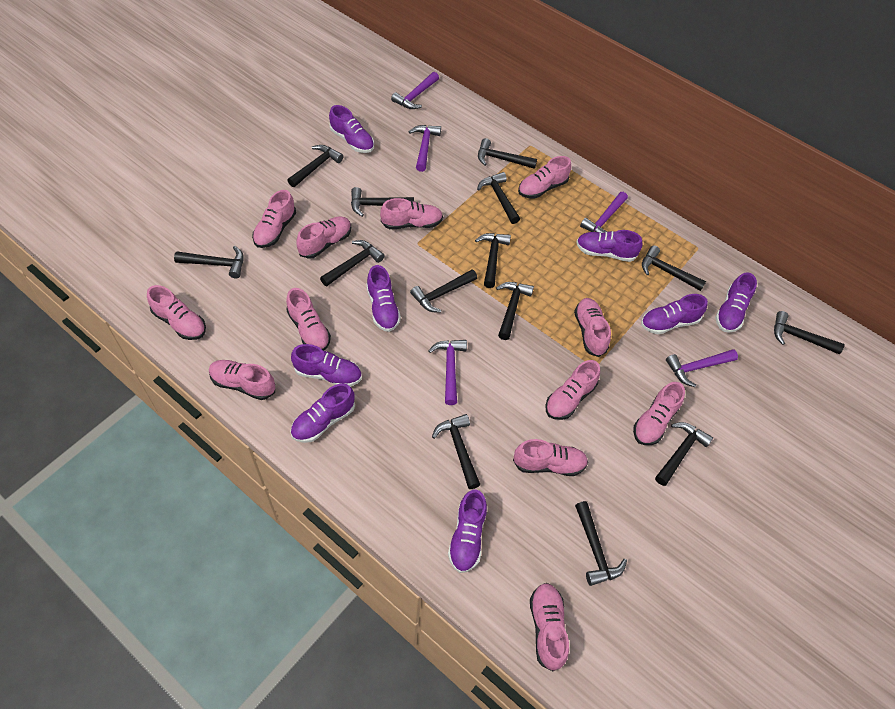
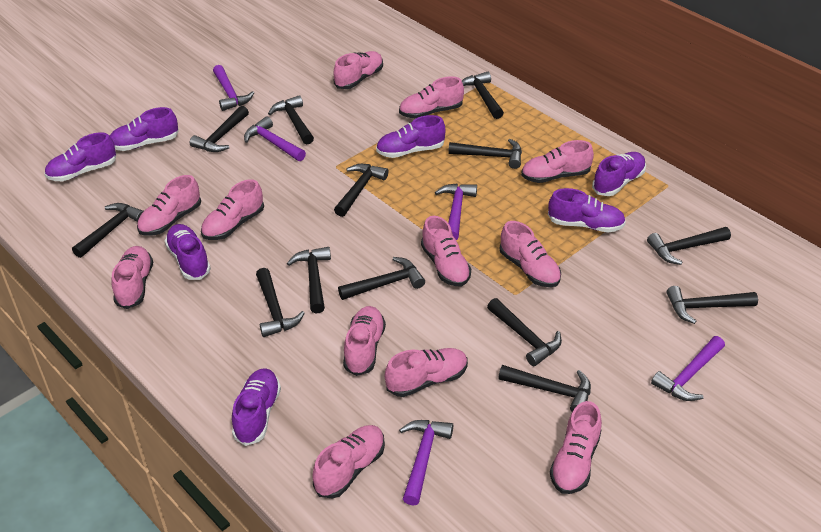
black hammer: [174,246,244,279] [287,145,344,187] [320,240,385,286] [351,187,414,217] [410,270,477,313] [432,414,481,489] [475,233,511,288] [477,172,520,224] [478,138,537,169] [496,282,534,340] [575,501,627,586] [642,245,706,291] [655,422,713,486] [774,311,845,354] = 14 -> [72,203,144,258] [190,106,249,152] [256,268,305,337] [268,95,314,144] [287,247,331,313] [334,164,388,217] [338,257,425,300] [448,139,522,169] [462,72,504,119] [487,298,562,366] [498,365,591,412] [647,227,731,265] [666,286,758,324] = 13
purple shoe: [290,384,355,443] [291,344,362,387] [329,105,374,153] [366,265,401,332] [448,489,487,573] [576,230,643,262] [641,294,708,334] [715,272,757,333] = 8 -> [44,132,116,181] [110,107,179,151] [165,224,211,280] [232,368,281,446] [376,115,446,158] [548,188,626,233] [592,152,646,196] = 7

